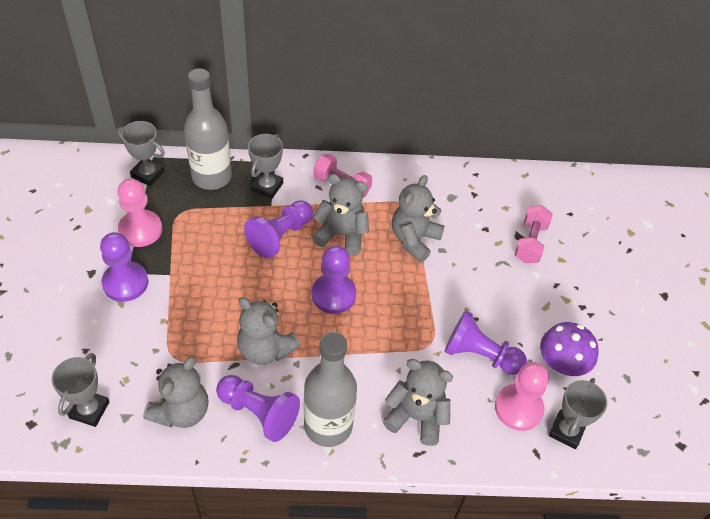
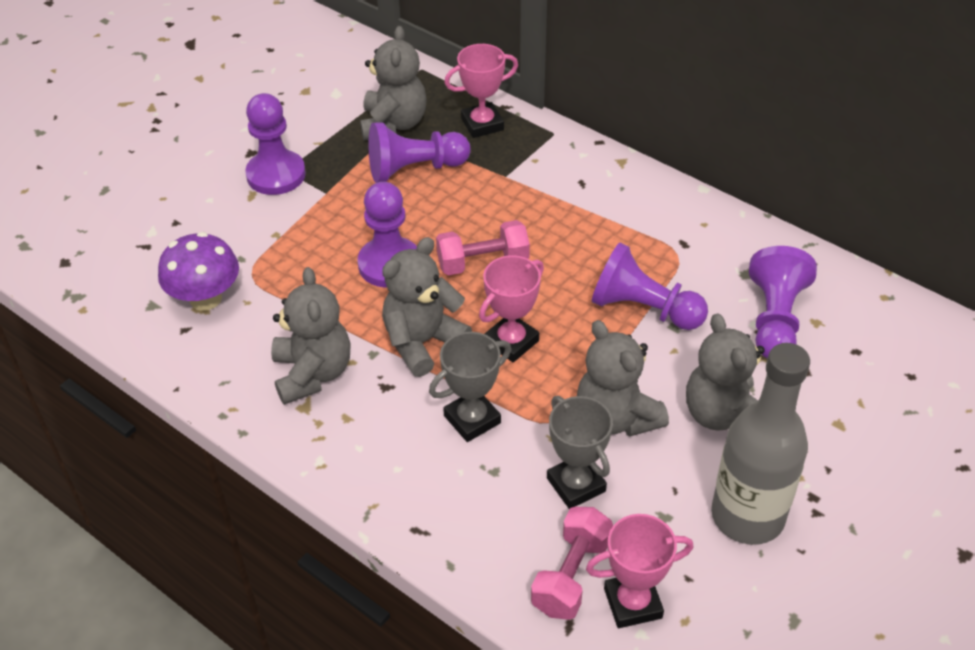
grey bottle: [184,68,232,190] [304,332,357,447] = 2 -> [711,343,810,545] = 1
grey trophy: [52,353,109,427] [118,121,165,186] [248,134,283,199] [549,378,607,449] = 4 -> [429,332,511,442] [547,396,613,509] = 2
pink pawn: [117,179,162,247] [495,362,549,431] = 2 -> none = 0
pink trophy: none = 0 -> [444,44,518,138] [479,255,544,362] [586,514,694,628] = 3

